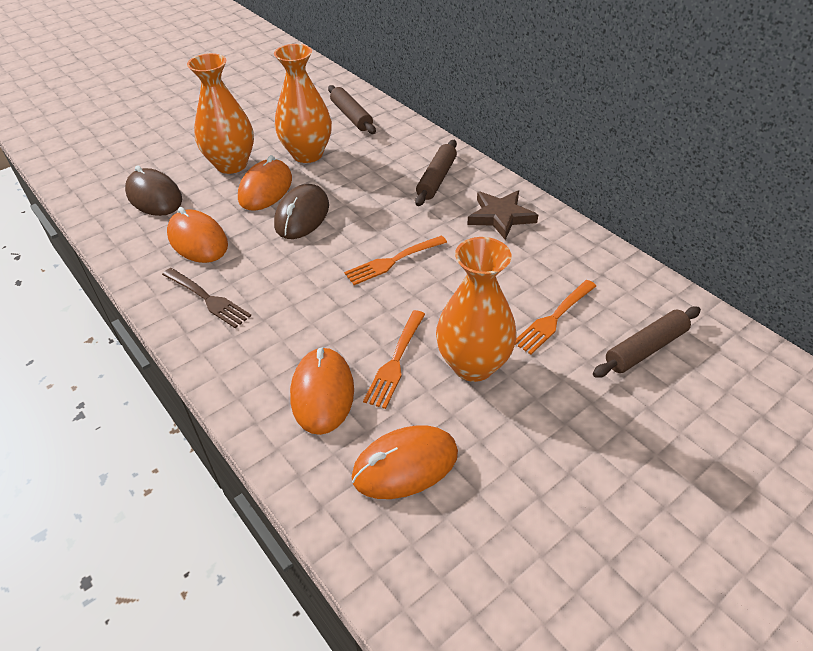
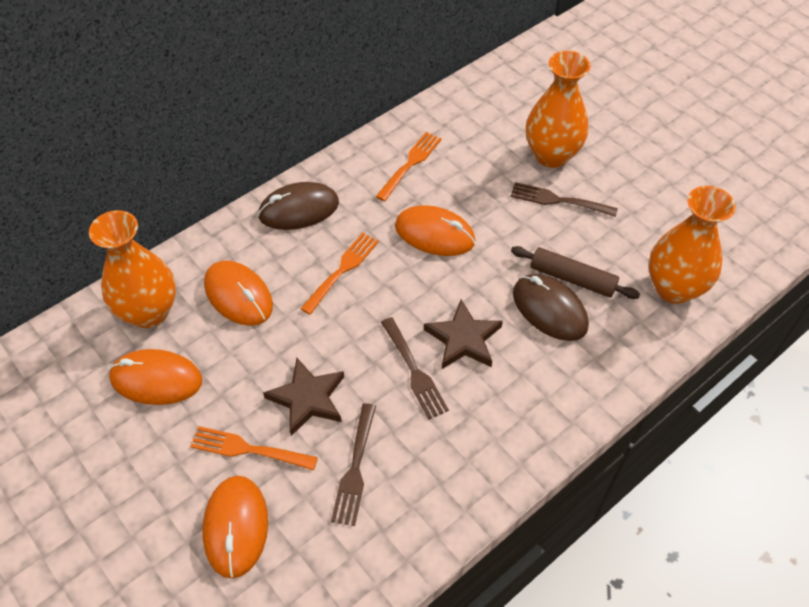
brown fork: [162,268,251,328] = 1 -> [331,403,376,526] [381,317,449,419] [510,182,618,217] = 3
brown rolling pin: [328,85,376,134] [415,140,457,206] [593,307,701,378] = 3 -> [511,246,640,299] = 1
brown star: [467,190,538,240] = 1 -> [263,358,344,436] [424,299,503,369] = 2

